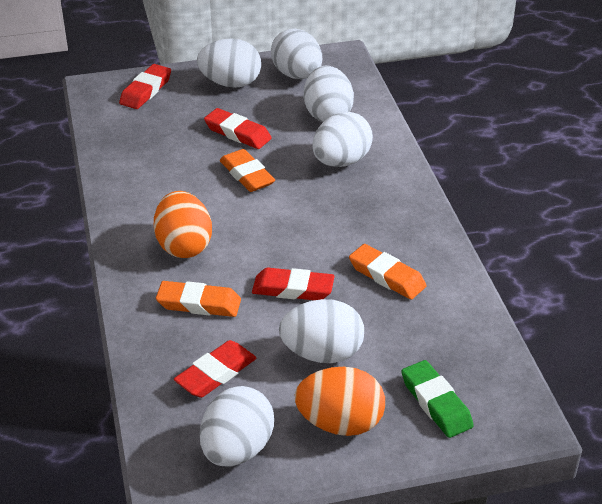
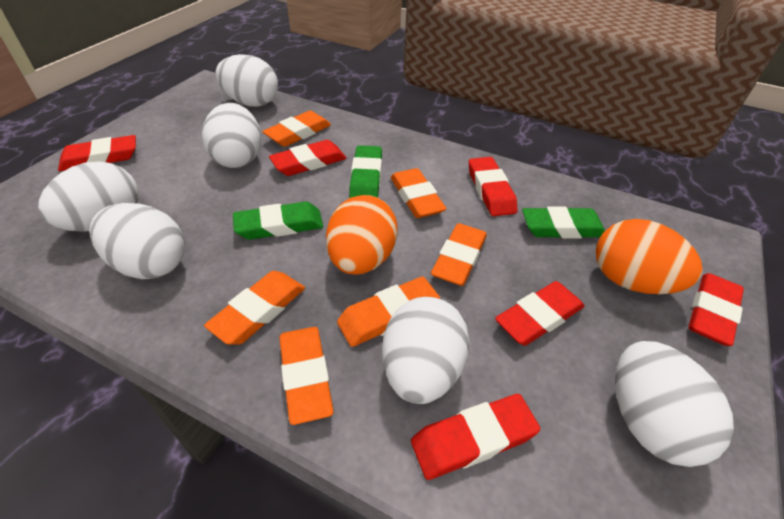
green eraser: [401,360,474,438] = 1 -> [233,202,323,240] [349,145,382,198] [522,206,605,239] = 3
orange eraser: [156,281,241,317] [220,149,275,192] [349,244,427,300] = 3 -> [204,271,305,345] [262,111,331,147] [279,327,334,425] [337,276,440,347] [391,168,446,218] [431,223,487,286] = 6
red eraser: [119,64,171,109] [174,340,257,398] [204,108,272,149] [252,268,335,300] = 4 -> [58,135,136,171] [269,140,347,176] [411,394,540,480] [469,157,517,216] [495,281,585,346] [688,273,744,346] = 6

